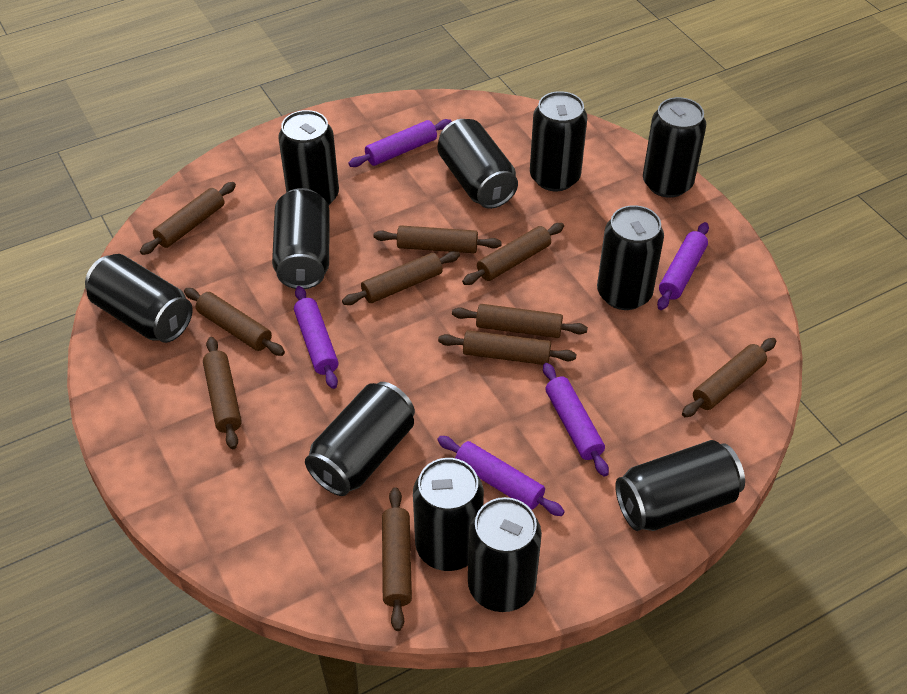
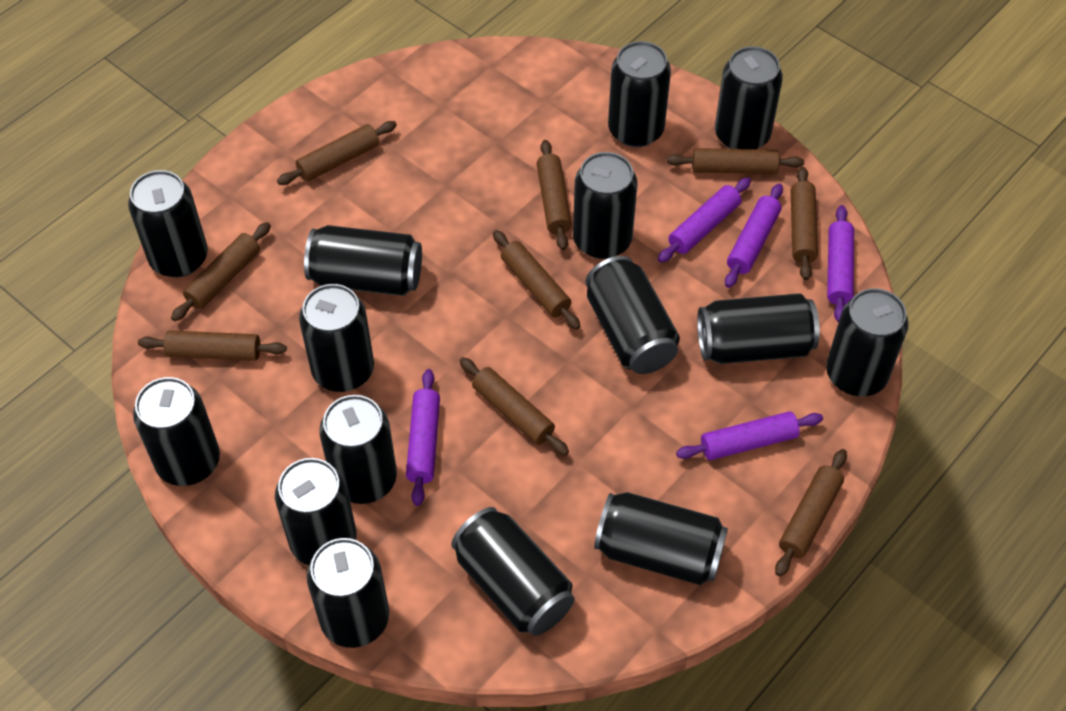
black can: [85,254,193,343] [272,188,329,289] [278,110,339,206] [305,382,415,496] [413,458,484,571] [437,119,518,209] [468,497,542,612] [530,91,587,191] [597,205,664,310] [615,440,745,531] [643,97,706,198] = 11 -> [128,170,208,277] [133,377,220,486] [275,458,357,565] [299,284,374,392] [304,225,422,296] [307,538,389,648] [319,395,397,504] [451,507,574,636] [573,152,637,259] [585,256,680,374] [594,492,728,585] [608,41,671,147] [697,293,820,364] [715,46,783,149] [826,288,909,396] = 15
brown rolling pin: [140,182,236,255] [184,288,285,356] [203,337,242,449] [342,251,460,305] [373,225,502,253] [382,487,412,631] [438,330,577,365] [452,304,588,338] [462,223,564,285] [682,338,776,417] = 10 -> [138,330,287,361] [171,222,271,321] [277,121,397,185] [459,357,569,456] [493,230,580,330] [537,140,572,250] [667,148,804,174] [775,449,847,576] [791,166,818,280] = 9

